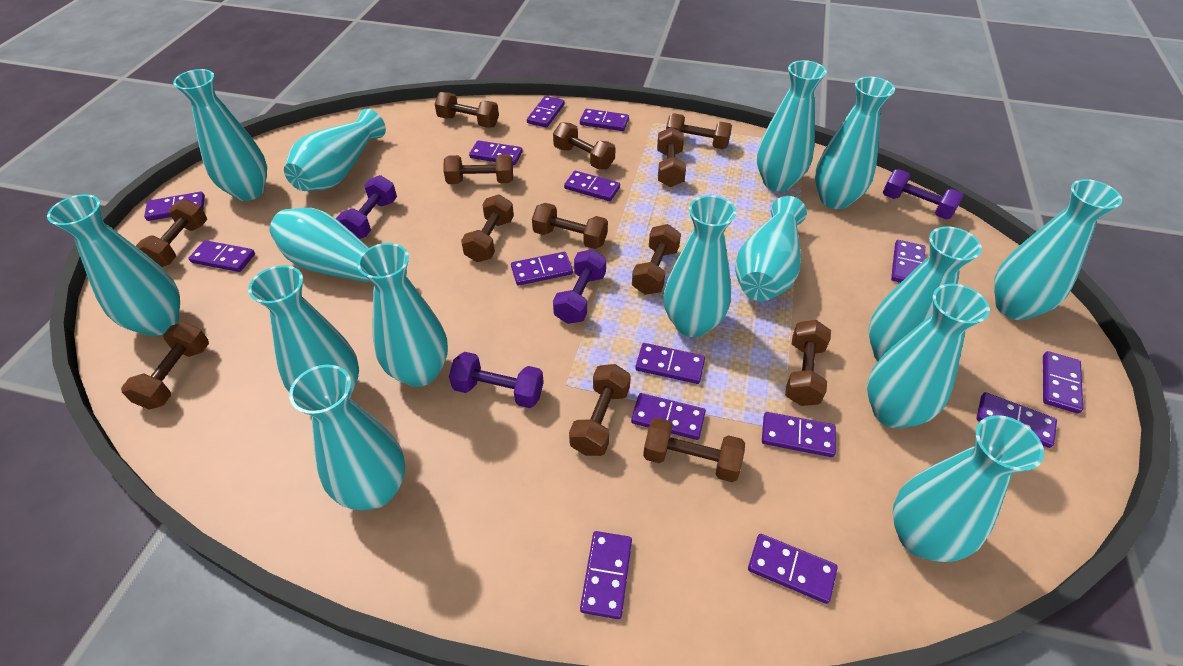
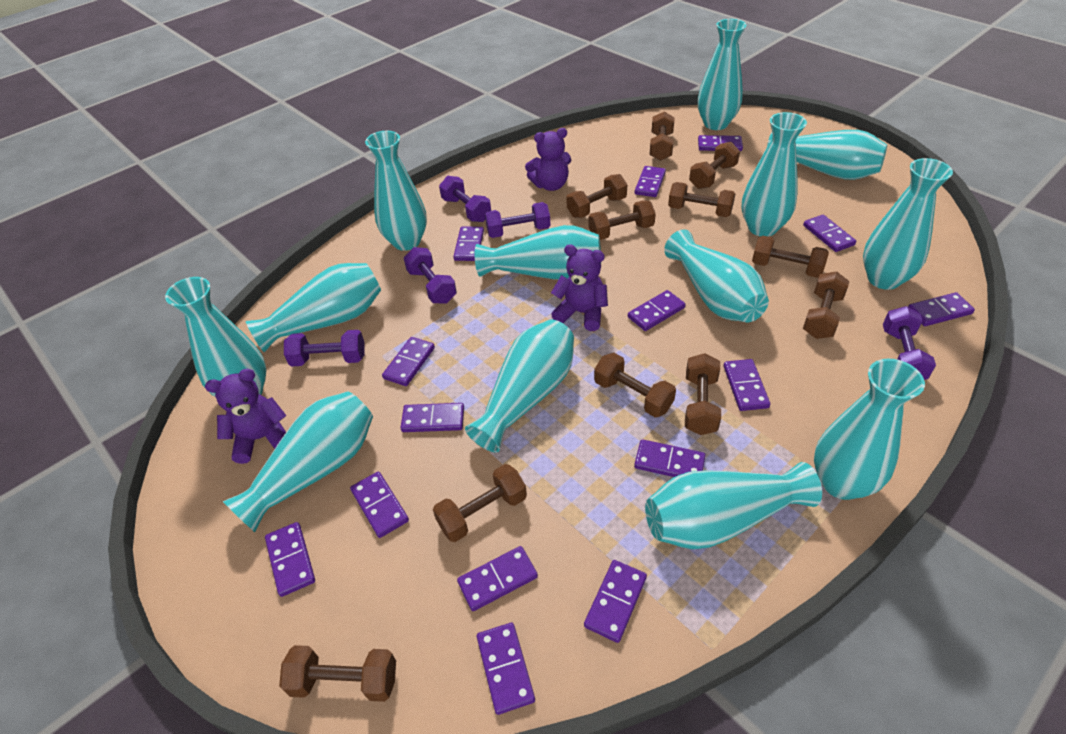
brown dumbbell: [121,322,209,410] [136,199,207,267] [435,92,499,128] [444,154,513,184] [461,194,514,262] [532,203,608,249] [553,122,616,169] [569,364,631,456] [632,224,681,295] [643,418,745,482] [657,127,686,187] [666,113,732,149] [785,320,831,406] = 13 -> [279,645,396,702] [433,464,527,542] [567,174,627,218] [589,200,656,240] [594,353,676,417] [649,111,675,161] [668,182,736,217] [685,353,721,435] [689,142,740,189] [752,236,829,278] [803,271,849,339] = 11
purple dumbbell: [336,175,397,239] [449,352,544,408] [553,249,606,324] [883,169,964,220] = 4 -> [284,330,365,367] [404,247,457,304] [439,176,491,222] [485,202,550,238] [883,306,936,380] = 5
purple teddy bear: none = 0 -> [205,369,287,464] [525,128,571,191] [551,245,608,331] = 3
turquoise vase: [47,194,180,336] [173,69,267,201] [248,265,359,398] [270,208,407,283] [284,109,386,191] [289,365,405,510] [357,243,448,387] [664,195,736,337] [735,196,807,301] [757,60,827,191] [815,77,895,209] [867,284,990,429] [869,226,982,361] [893,415,1044,562] [994,179,1122,320] = 15 -> [165,277,266,397] [223,391,373,532] [246,263,381,353] [365,131,427,251] [465,319,574,453] [475,225,601,280] [645,462,822,549] [664,229,769,322] [698,19,747,130] [742,112,807,237] [767,130,887,180] [814,359,925,500] [863,158,953,290] = 13

